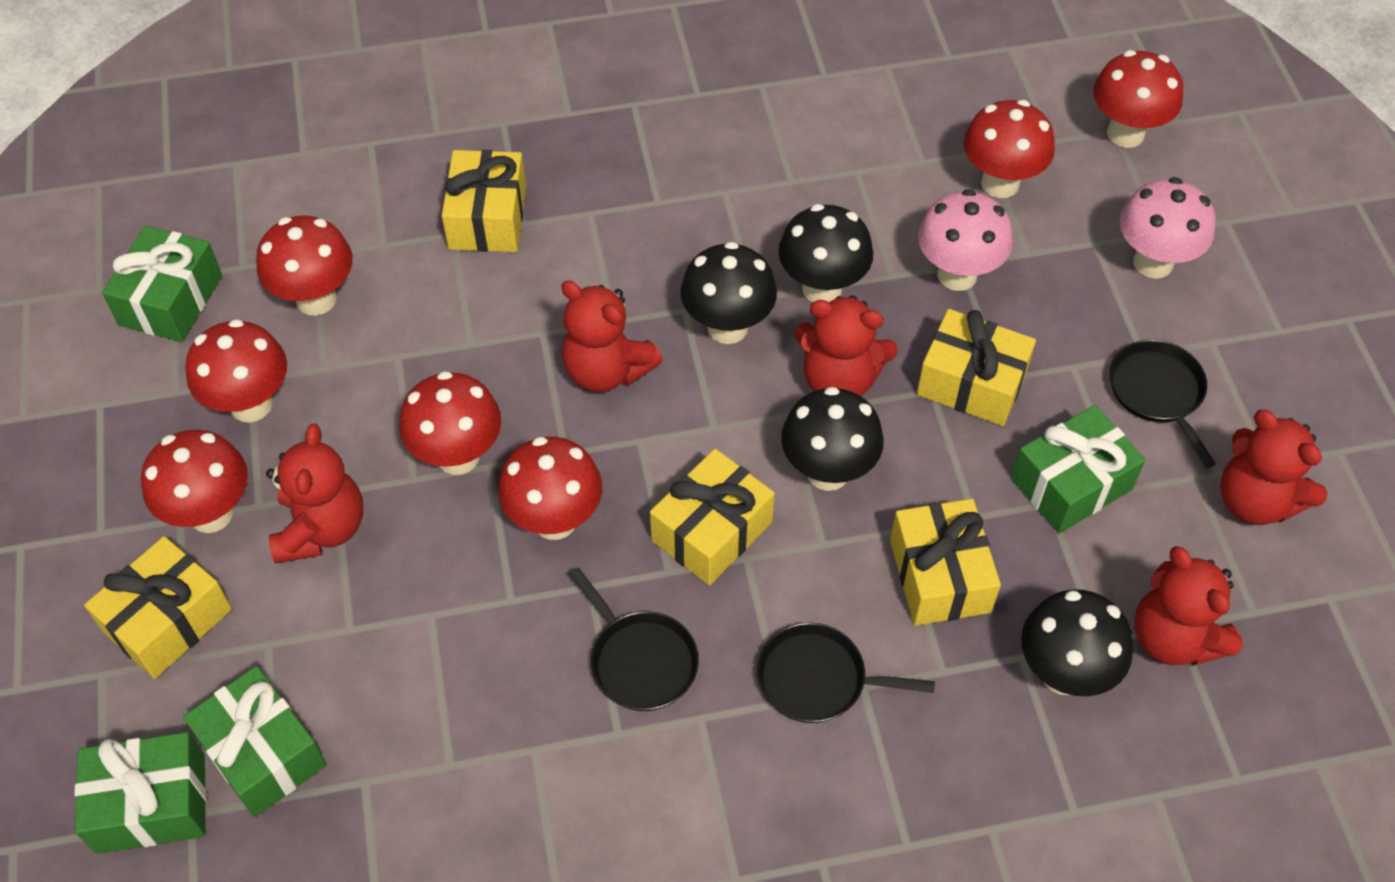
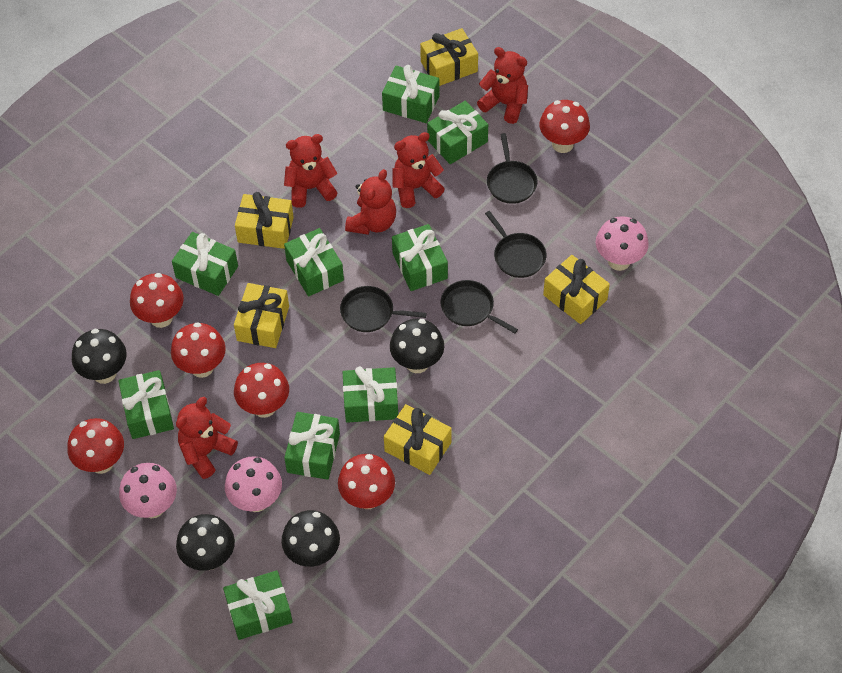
black pan: [569,568,699,711] [757,622,935,723] [1110,340,1216,468] = 3 -> [340,286,427,332] [441,280,518,333] [485,211,546,278] [487,133,538,204] = 4
green gift: [74,732,206,854] [102,226,222,342] [183,666,326,817] [1011,405,1146,534] = 4 -> [118,370,174,439] [172,232,238,296] [223,570,293,640] [284,228,344,296] [284,412,340,480] [343,366,398,423] [382,65,440,123] [392,224,448,291] [427,101,488,164] = 9
pink mushroom: [918,189,1013,291] [1120,177,1216,279] = 2 -> [119,463,177,518] [225,456,282,512] [596,216,649,271] = 3
red mushroom: [141,430,248,533] [185,319,287,423] [256,215,353,316] [399,371,501,475] [498,437,602,540] [964,100,1055,198] [1093,50,1183,148] = 7 -> [67,418,124,474] [130,273,184,328] [171,322,226,378] [234,363,289,418] [338,454,395,509] [539,100,590,153] = 6

